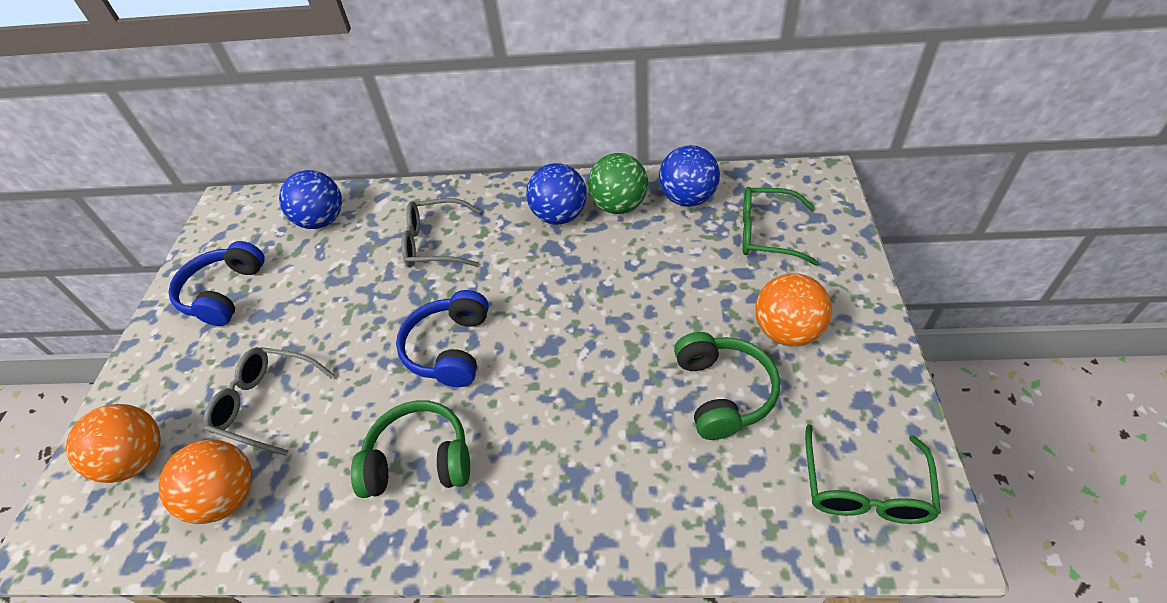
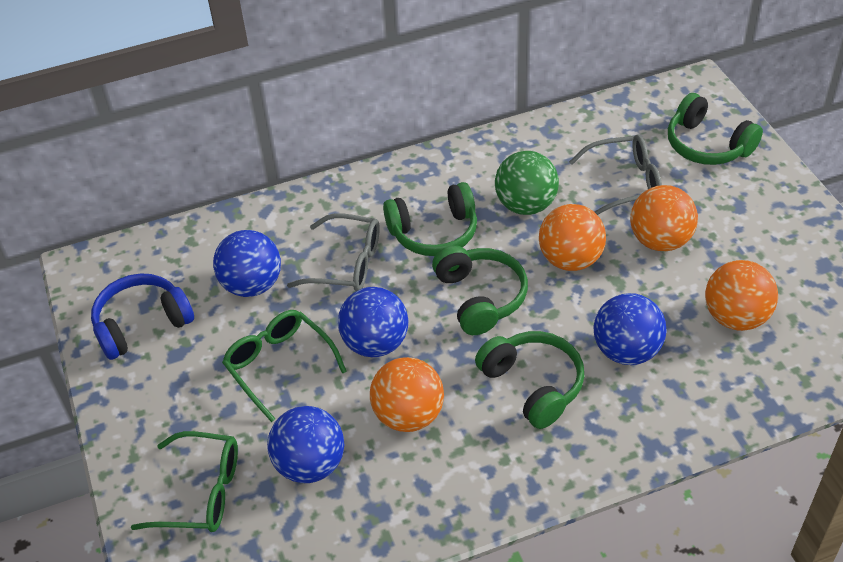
blue ball: [279,170,342,229] [526,163,587,224] [659,145,720,207] = 3 -> [213,230,281,297] [267,406,344,483] [338,287,409,357] [593,293,666,365] = 4
blue headphones: [169,241,265,326] [396,290,489,387] = 2 -> [91,273,194,360] = 1
green headphones: [351,401,470,498] [674,332,780,440] = 2 -> [383,182,477,256] [432,245,528,335] [475,331,585,429] [668,93,763,165] = 4
orange ball: [66,404,161,483] [158,440,252,524] [755,273,832,346] = 3 -> [370,357,444,432] [539,204,606,271] [630,185,698,251] [705,260,778,331] = 4

